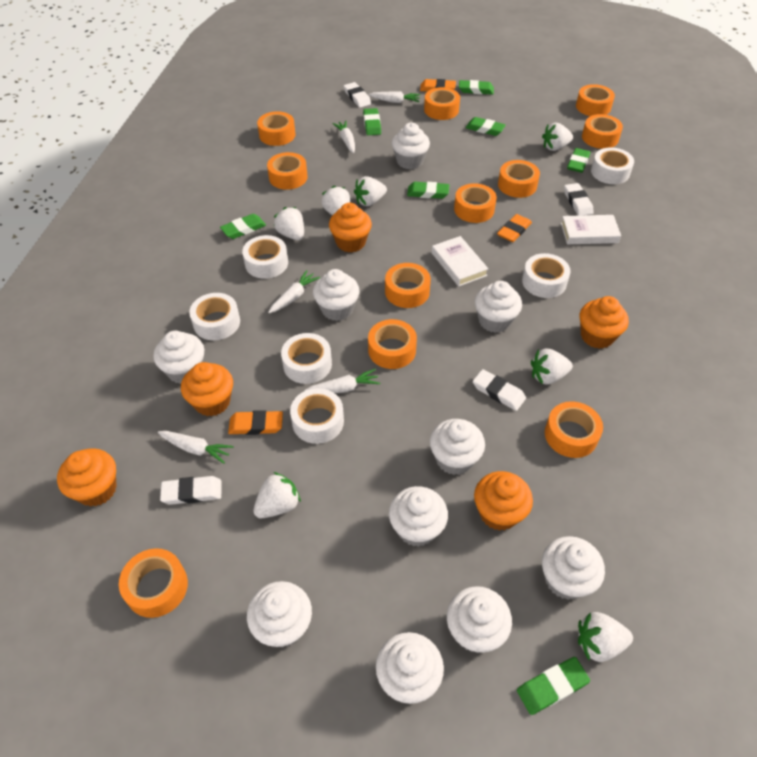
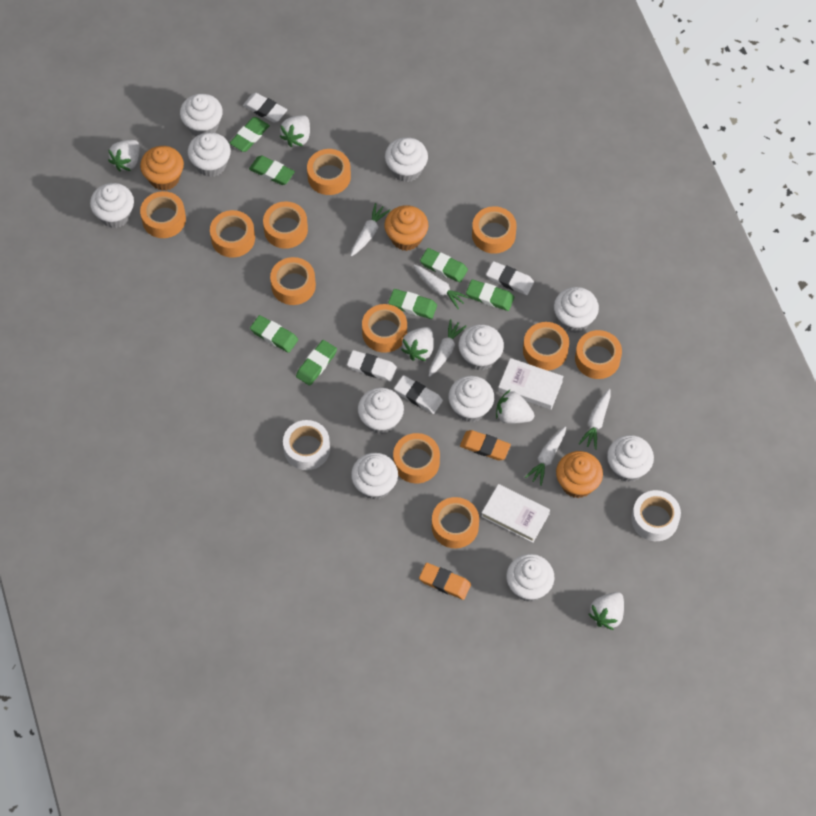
orange cupcake: [57,448,117,507] [181,362,233,416] [329,203,372,252] [474,471,533,531] [580,296,629,349] = 5 -> [140,146,184,191] [384,205,428,251] [556,451,603,498] = 3
orange eraser: [228,410,283,435] [420,79,456,92] [497,214,532,242] = 3 -> [419,563,471,600] [460,430,511,461] = 2
white cupcake: [153,331,204,384] [247,581,312,647] [313,269,359,321] [376,632,444,704] [389,486,448,547] [392,123,430,170] [430,419,485,475] [447,586,512,653] [475,281,522,333] [542,536,605,600] = 10 -> [90,183,134,228] [180,94,223,137] [188,132,231,177] [351,453,398,500] [358,388,404,434] [385,137,428,182] [448,376,494,422] [458,324,504,371] [506,554,554,602] [554,287,599,333] [607,435,654,482] = 11
white strawberry: [253,472,301,518] [274,207,304,241] [322,186,350,215] [354,176,387,206] [531,349,573,385] [542,123,573,151] [578,612,633,662] = 7 -> [108,140,140,171] [279,115,310,147] [401,327,434,361] [496,390,534,424] [589,592,624,630] = 5
white tape: [189,293,240,340] [242,235,288,279] [281,333,332,384] [290,388,344,444] [522,253,571,298] [591,148,634,184] = 6 -> [283,420,330,470] [631,490,681,541] = 2

